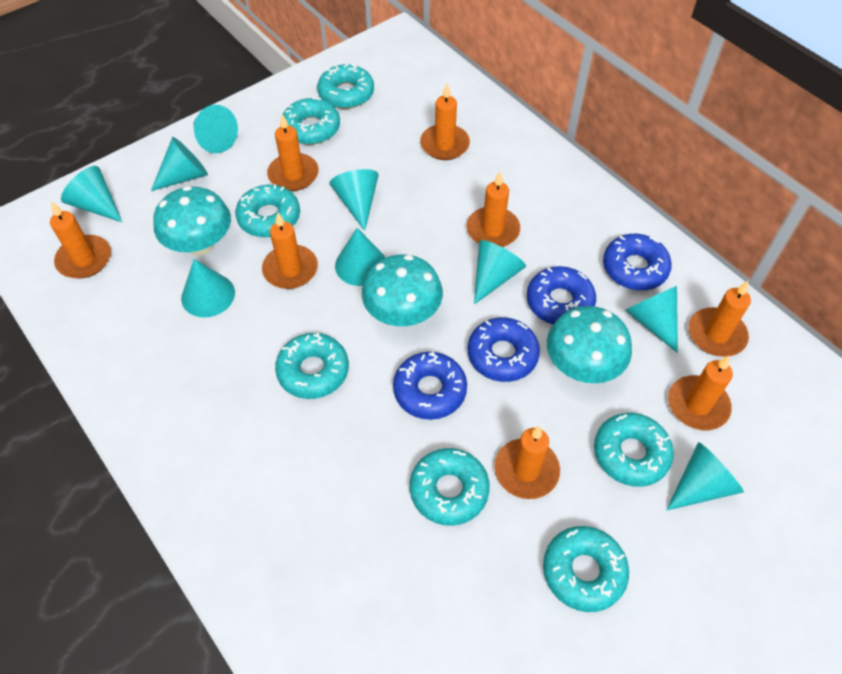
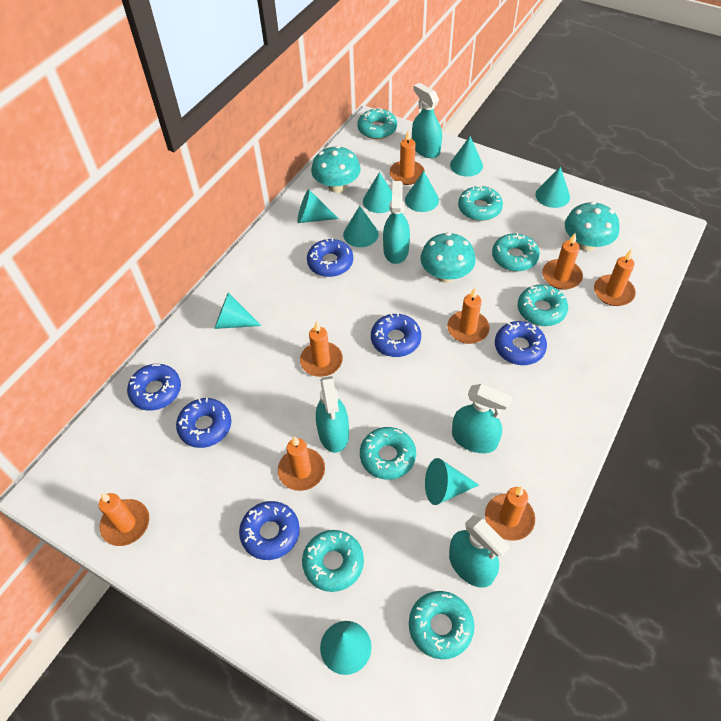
blue donut: [393,352,467,420] [468,317,540,382] [527,266,596,324] [603,234,672,290] = 4 -> [127,364,181,411] [176,398,231,448] [239,501,300,560] [307,238,353,277] [371,313,421,357] [495,321,547,365] = 6
turquoise spray bottle: none = 0 -> [316,376,349,453] [383,181,410,264] [412,82,442,158] [449,515,510,588] [452,384,512,453] = 5

